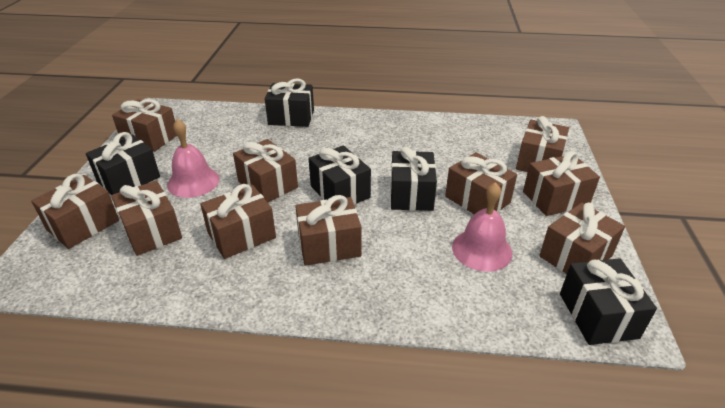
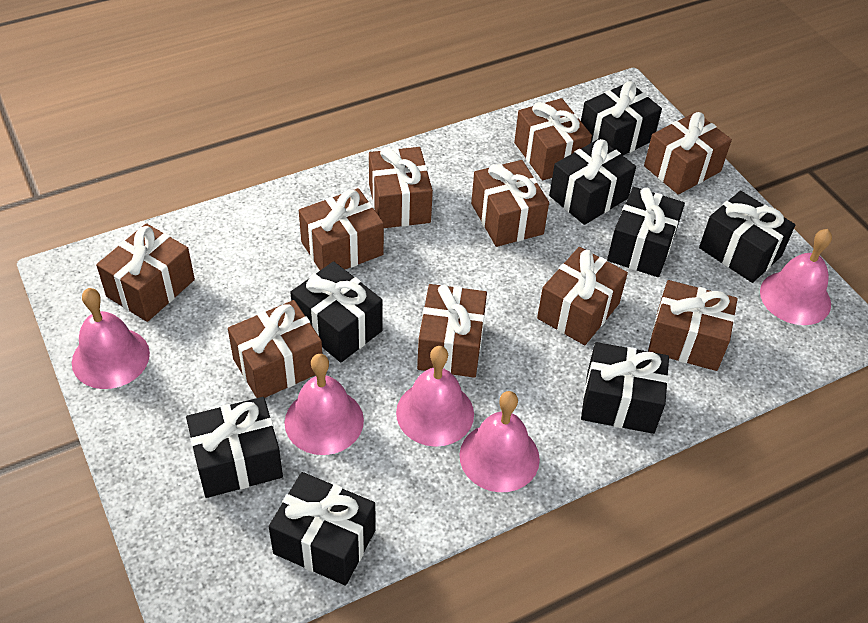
black gift: [86,132,160,195] [265,78,314,127] [308,145,371,205] [391,147,437,211] [560,258,657,345] = 5 -> [186,397,283,498] [268,472,376,586] [290,261,383,362] [549,138,636,225] [581,81,662,156] [581,342,669,434] [607,187,685,277] [699,191,795,283] = 8
pink bell: [167,119,220,198] [452,182,512,272] = 2 -> [72,288,150,389] [285,354,364,455] [396,346,474,447] [460,391,540,492] [760,229,832,325] = 5

